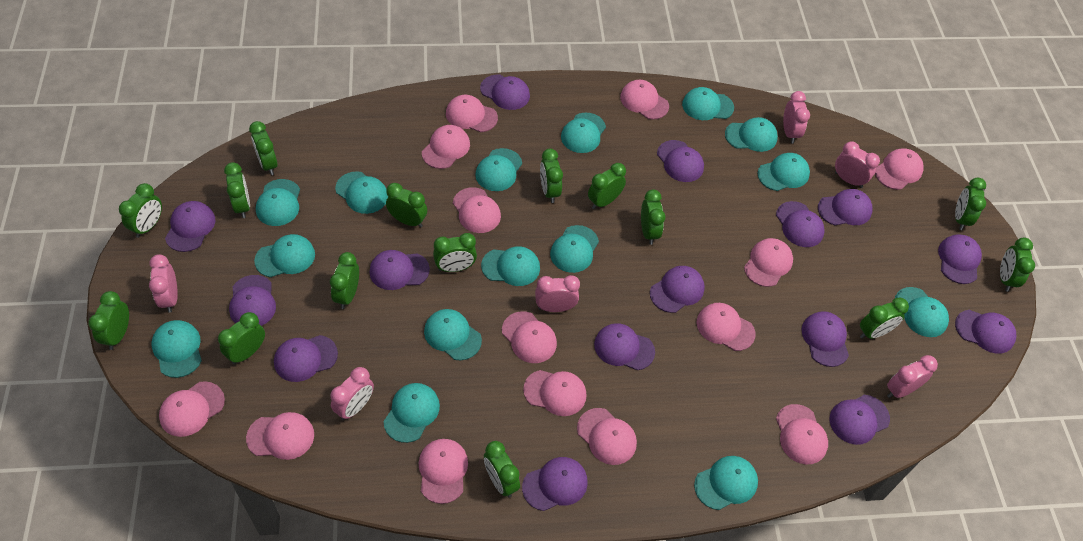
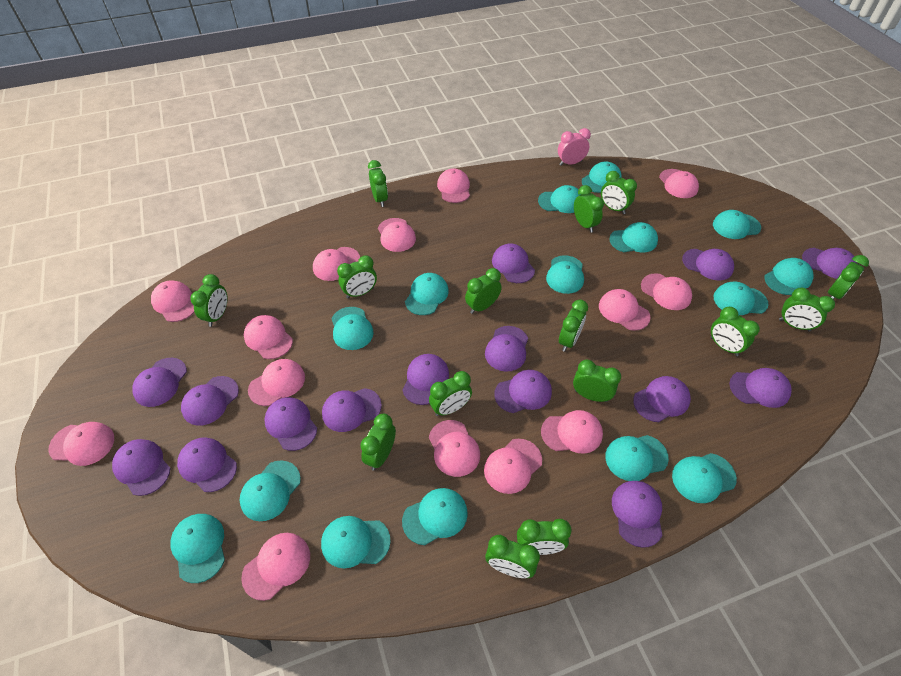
pink clock: [149,254,178,313] [331,367,374,420] [535,275,580,312] [783,91,810,144] [835,141,880,188] [887,355,938,398] = 6 -> [558,128,591,165] = 1

